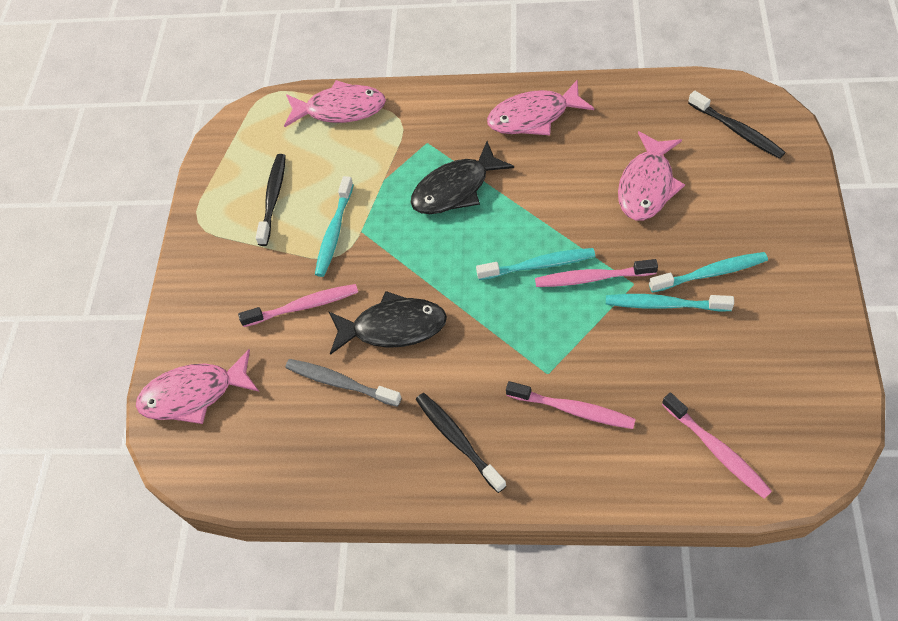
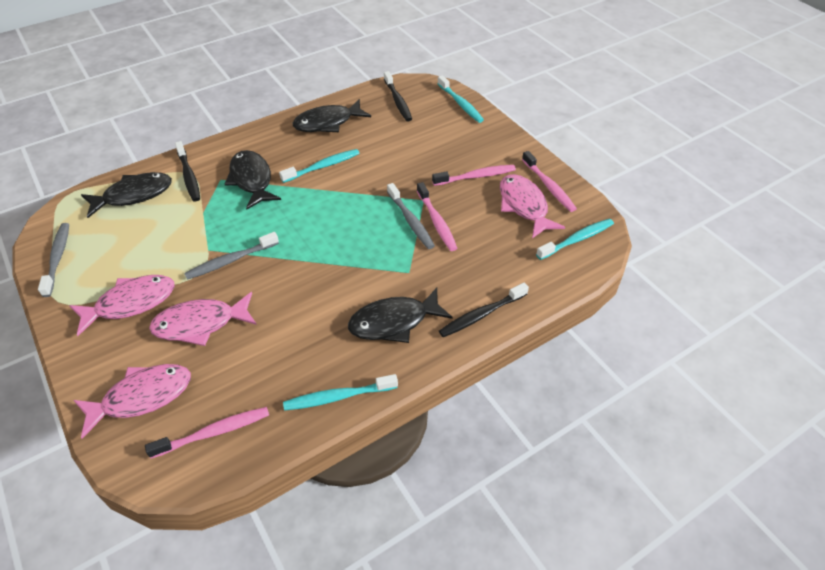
black fish: [328,291,447,355] [411,141,514,214] = 2 -> [81,172,172,218] [225,150,281,210] [293,99,371,132] [348,288,452,343] = 4
grey toothbrush: [285,359,402,407] = 1 -> [38,223,69,297] [184,232,279,280] [387,183,435,249] = 3

